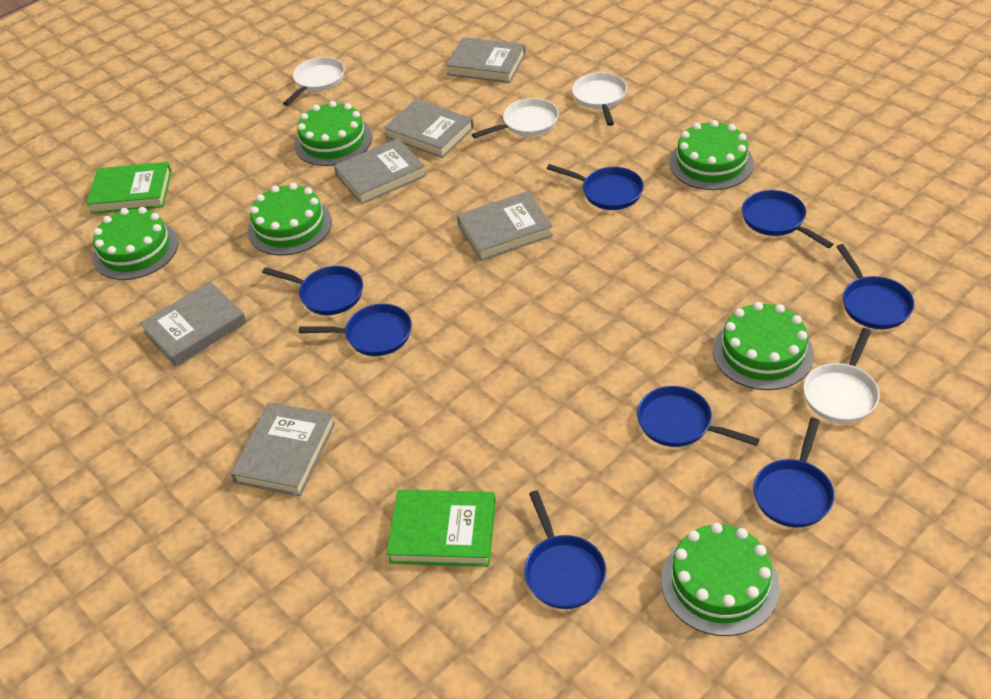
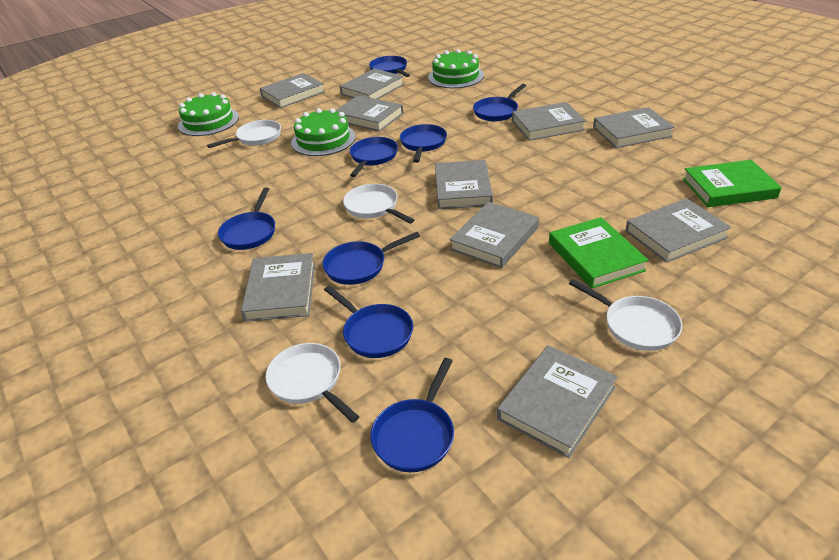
green cake: [93,207,178,280] [248,183,332,256] [295,101,372,166] [661,523,780,636] [669,120,754,190] [713,302,814,390] = 6 -> [178,92,239,136] [291,108,356,156] [428,49,484,88] = 3
grey book: [140,281,247,366] [231,402,335,496] [334,138,426,205] [384,99,474,158] [446,37,526,83] [457,191,553,261] = 6 -> [241,253,315,322] [260,73,325,108] [335,95,403,132] [340,68,404,99] [435,160,493,209] [449,202,539,268] [497,345,618,458] [512,102,586,141] [593,107,675,148] [625,199,731,263] = 10

